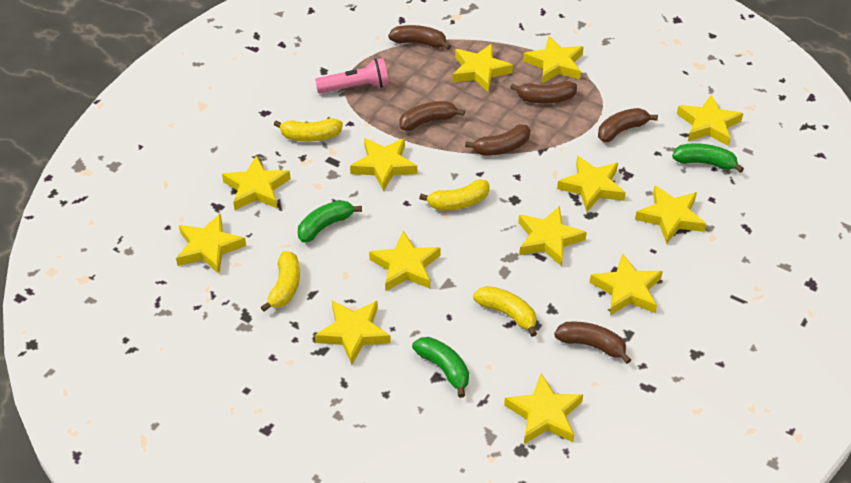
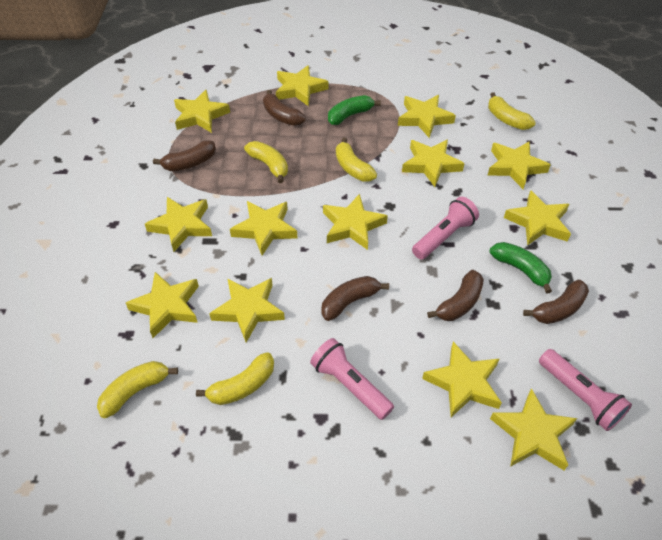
brown banana: [388,25,451,50] [399,101,465,131] [465,124,530,156] [510,81,577,103] [554,321,631,364] [598,108,658,142] = 6 -> [153,140,216,171] [263,90,306,126] [321,276,389,321] [427,270,484,321] [523,280,589,324] = 5
green banana: [298,200,362,243] [412,337,469,398] [672,143,744,173] = 3 -> [328,95,381,125] [490,242,552,294] = 2
pink flashlight: [315,58,389,93] = 1 -> [310,338,394,420] [412,197,479,260] [539,349,632,431] = 3
yellow banana: [261,251,300,312] [274,118,343,141] [419,179,490,210] [473,286,537,337] = 4 -> [97,361,178,418] [196,352,274,405] [244,141,288,183] [336,138,377,182] [488,92,536,130] = 5

